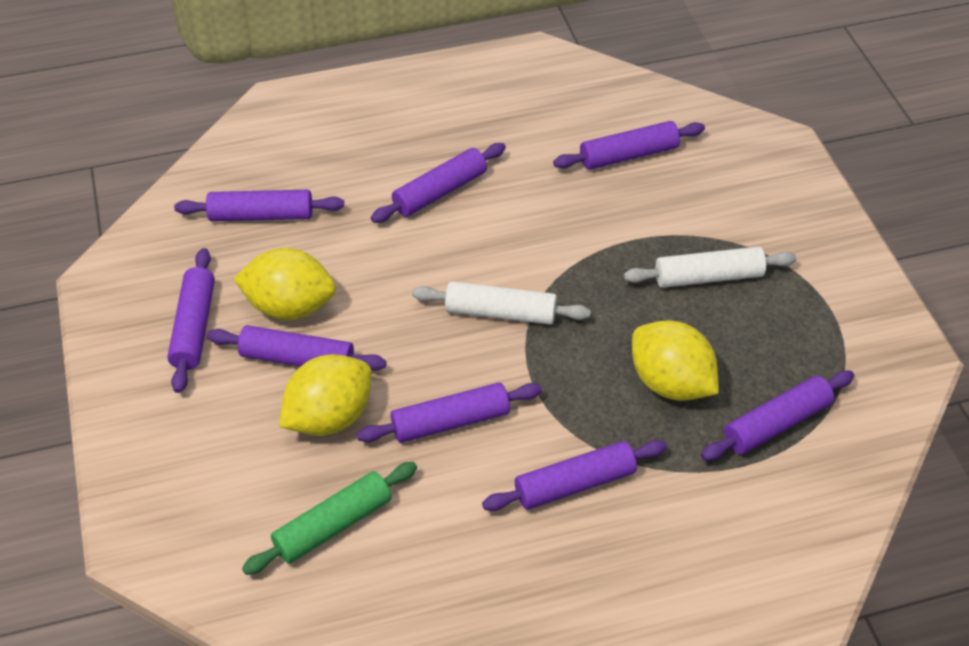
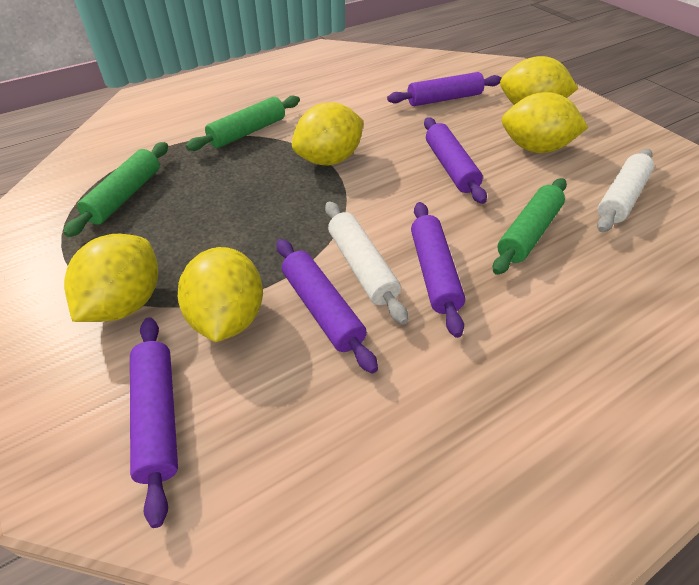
green rolling pin: [242,462,417,575] = 1 -> [63,142,168,237] [186,96,300,151] [493,178,567,275] = 3
purple rolling pin: [167,248,215,393] [174,190,344,221] [207,325,386,370] [357,383,542,443] [371,143,506,223] [482,440,667,511] [553,121,705,170] [701,370,854,461] = 8 -> [130,317,178,528] [276,239,378,374] [387,72,501,106] [411,202,465,338] [424,117,487,204] = 5
yellow lemon: [233,248,336,320] [279,354,372,436] [632,321,719,401] = 3 -> [64,234,158,322] [178,247,263,342] [292,102,364,165] [500,56,578,105] [502,92,588,153] = 5

